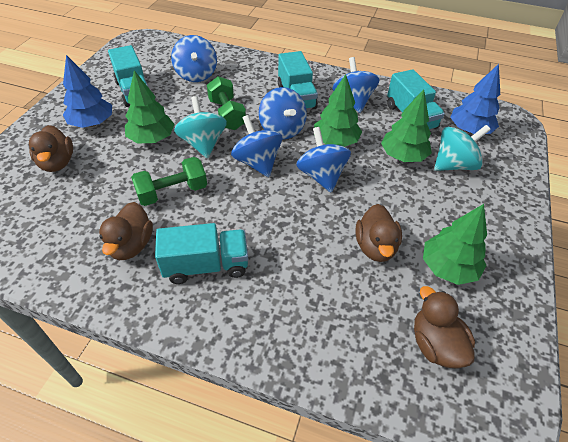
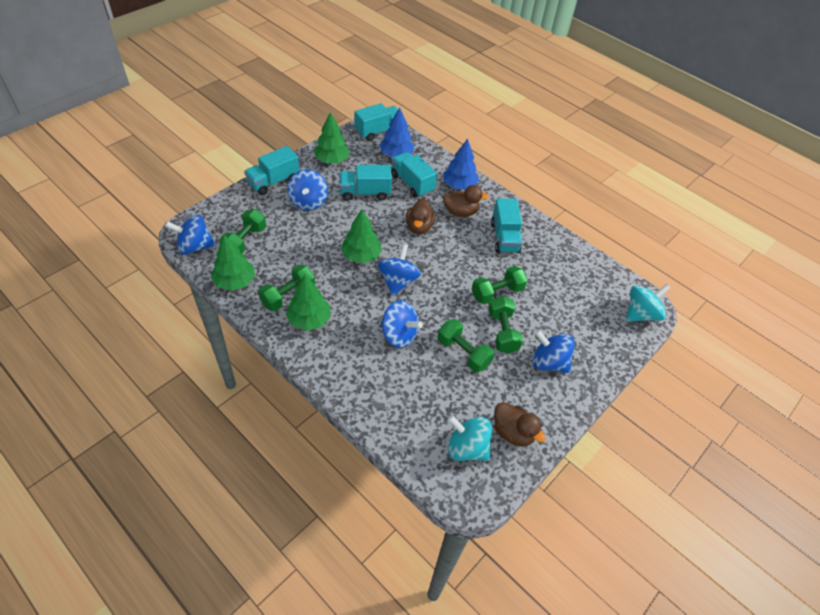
brown duck: [29,125,73,172] [99,202,153,260] [356,204,402,262] [414,286,475,369] = 4 -> [406,199,435,234] [443,185,489,217] [494,402,546,447] = 3
green dumbbell: [131,157,207,206] [207,76,246,130] = 2 -> [219,209,266,253] [258,265,315,311] [438,319,494,372] [472,266,527,304] [489,296,523,354] = 5
turquoise truck: [108,45,148,107] [155,223,248,284] [278,51,318,109] [387,69,445,130] = 4 -> [244,146,299,195] [339,165,392,201] [355,103,398,141] [391,152,437,197] [491,198,523,253] = 5

